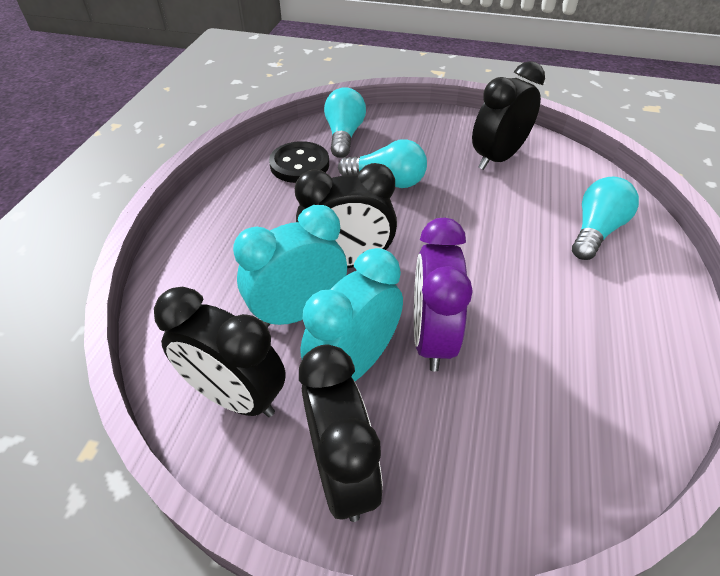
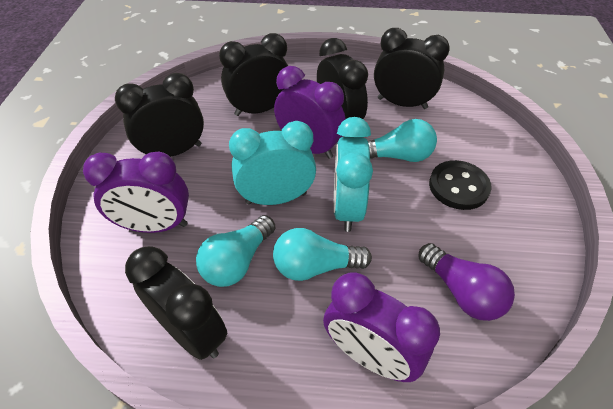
black clock: [154,287,286,417] [295,163,397,268] [299,345,383,522] [472,61,545,170] = 4 -> [115,73,204,157] [125,246,227,360] [219,33,288,116] [317,38,368,119] [374,28,450,109] = 5
purple clock: [414,218,473,371] = 1 -> [83,152,189,233] [274,66,346,159] [323,272,440,382] = 3
purple light bulb: none = 0 -> [419,243,515,321] = 1

